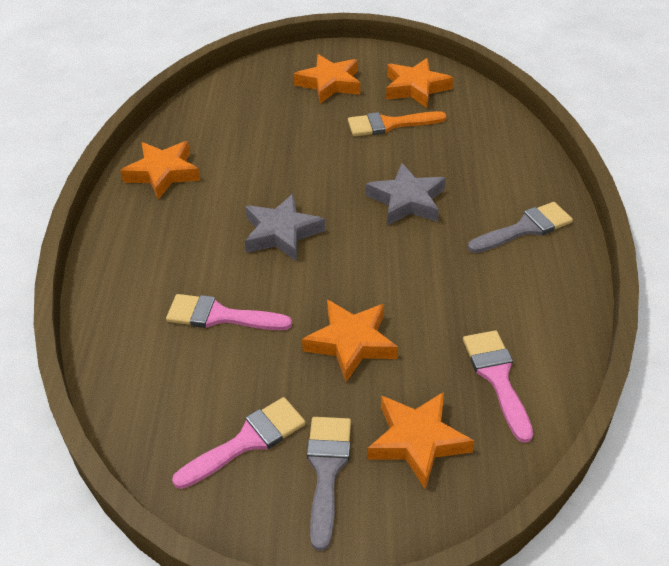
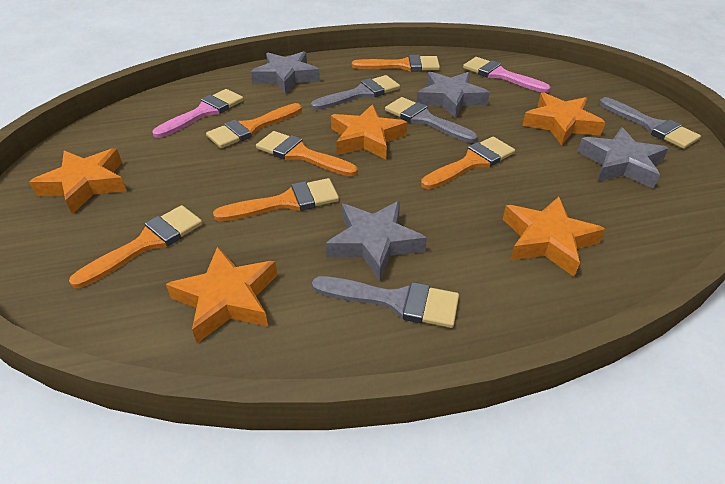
grey brush: [307,417,351,551] [468,202,573,253] = 2 -> [311,75,400,110] [312,276,459,328] [385,97,478,143] [599,97,701,149] = 4
grey star: [245,194,325,261] [366,163,446,226] = 2 -> [251,51,320,94] [325,201,427,281] [417,72,490,118] [577,127,669,189] = 4
orange brush: [348,111,447,136] = 1 -> [69,205,203,288] [206,103,302,148] [213,178,339,221] [256,131,358,176] [352,55,440,71] [421,137,515,189] = 6
pink brush: [166,294,292,330] [172,397,306,489] [463,330,533,443] = 3 -> [152,89,244,138] [463,57,551,93] = 2

